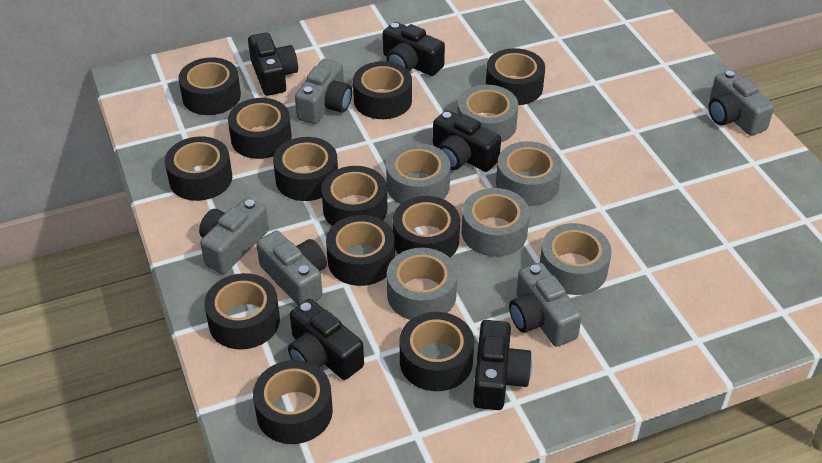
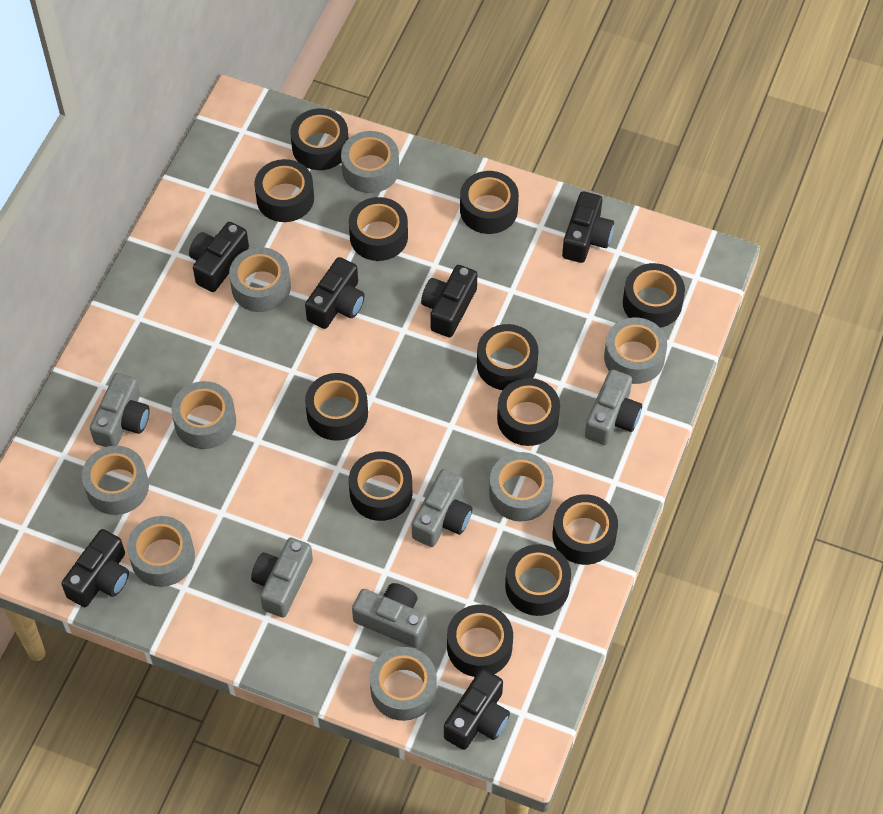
black camera: [248,32,298,96] [288,299,364,380] [383,22,445,76] [433,110,501,172] [473,320,532,410] = 5 -> [61,529,129,607] [189,222,249,292] [305,257,365,329] [421,265,477,337] [444,669,510,750] [562,191,614,263] = 6
grey tape: [386,143,450,204] [387,248,457,320] [457,85,518,142] [462,188,530,257] [496,141,562,206] [540,223,612,295] = 6 -> [82,446,149,515] [127,516,195,587] [171,381,236,449] [229,247,291,312] [341,131,399,193] [370,647,437,721] [489,452,553,521] [604,318,667,384] = 8

